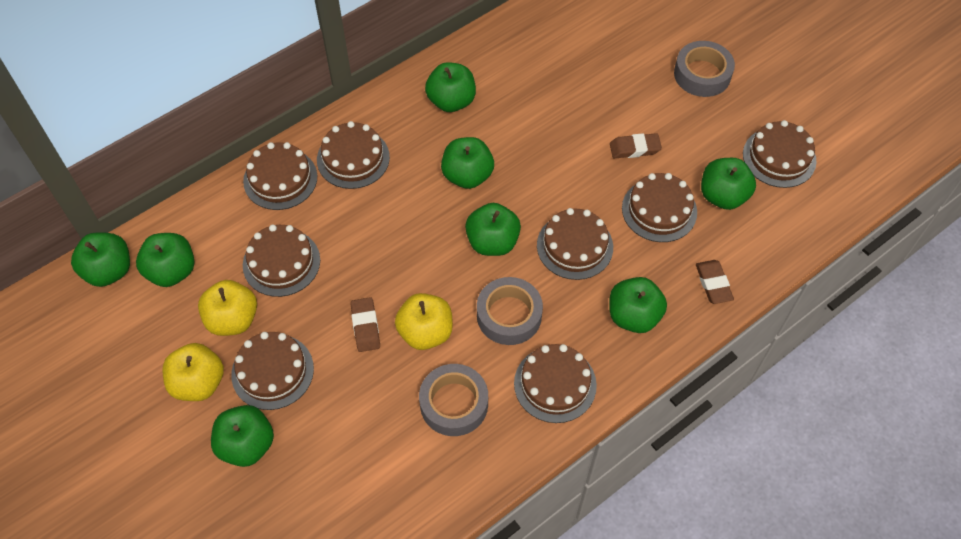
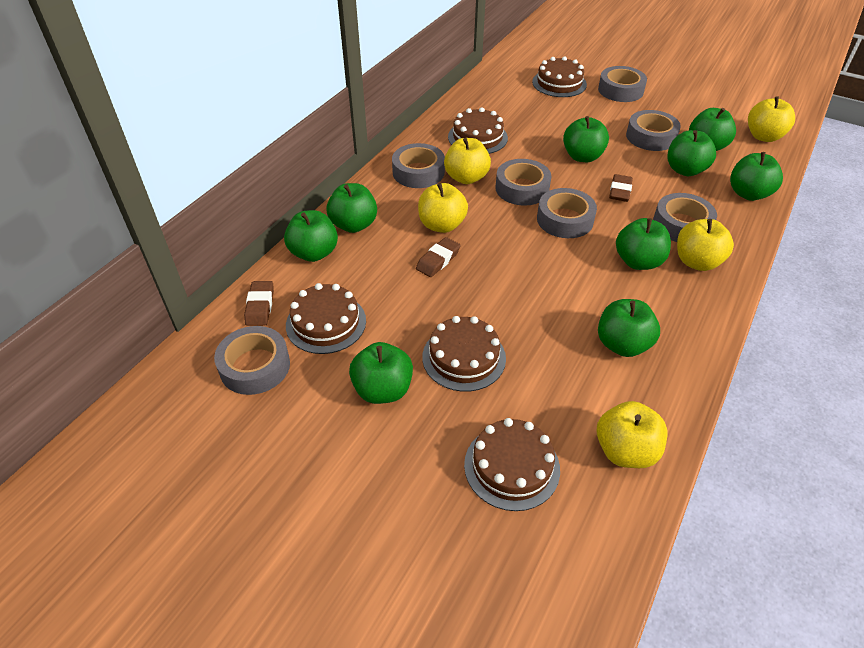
brown cake: [231,332,314,410] [243,142,317,210] [243,224,320,297] [317,121,390,189] [514,344,597,423] [537,208,613,280] [622,173,697,242] [743,120,817,188] = 8 -> [286,283,366,354] [422,316,506,392] [448,107,508,154] [464,418,560,511] [532,56,587,97] = 5
green apple: [71,232,130,287] [136,233,194,287] [211,405,274,467] [425,62,476,112] [441,137,494,189] [465,203,521,256] [609,277,667,333] [701,158,756,210] = 8 -> [284,210,338,262] [326,183,377,233] [349,342,413,404] [563,116,609,162] [598,299,660,357] [616,218,671,270] [667,130,716,176] [689,108,736,151] [730,152,783,201] = 9
grey tape: [419,364,488,436] [477,277,543,345] [674,41,735,97] = 3 -> [214,326,290,395] [392,143,445,188] [496,159,551,206] [537,188,597,238] [598,66,647,102] [626,110,681,151] [653,193,717,242] = 7
yellow apple: [162,343,224,401] [198,280,257,336] [395,293,453,350] = 3 -> [418,183,468,233] [444,138,491,184] [597,401,668,468] [677,219,734,271] [748,96,795,142] = 5

